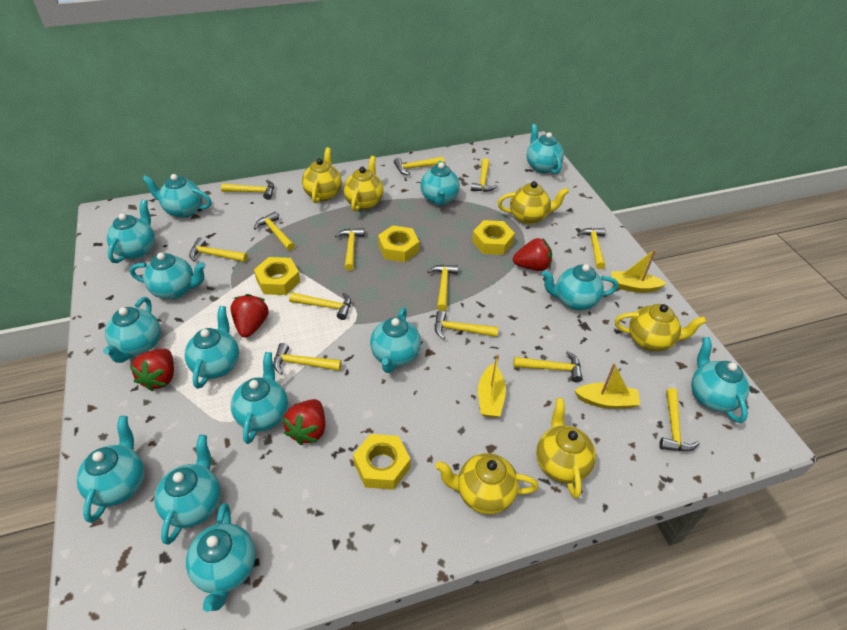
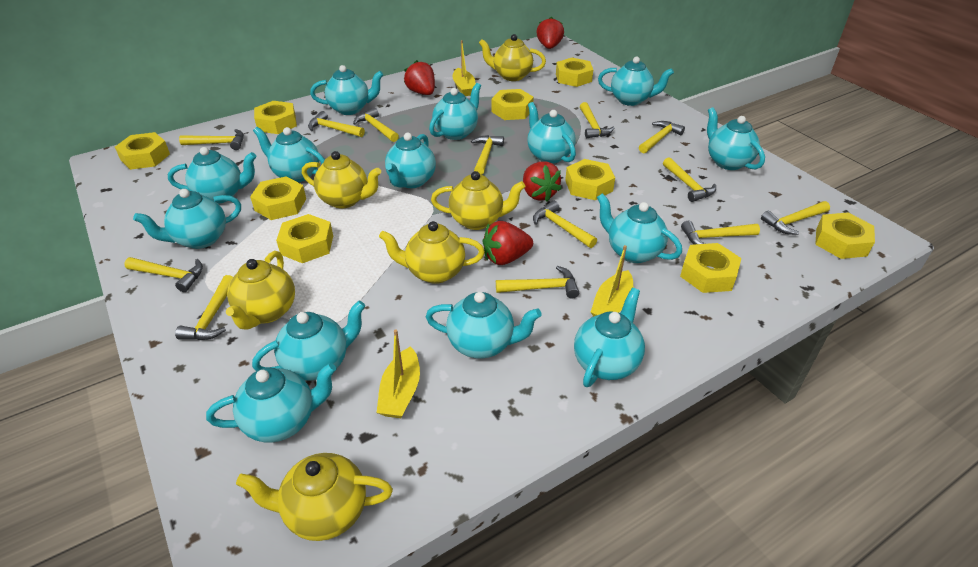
yellow nut: [254,257,300,295] [353,434,411,490] [378,225,419,262] [472,220,515,255] = 4 -> [115,132,170,170] [250,176,306,220] [254,101,297,134] [276,214,333,263] [491,89,534,120] [556,58,593,87] [565,159,615,200] [680,243,742,293] [815,213,875,259] = 9

